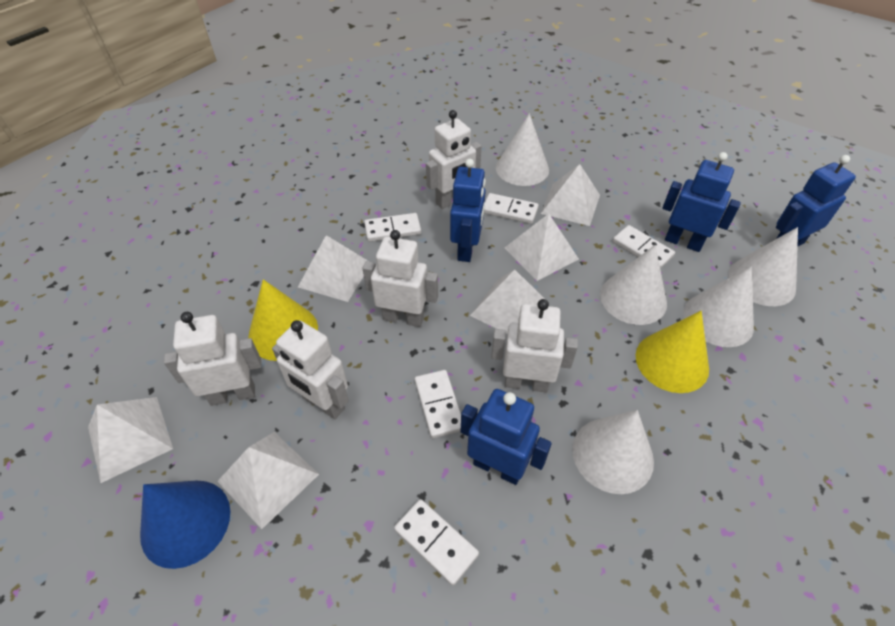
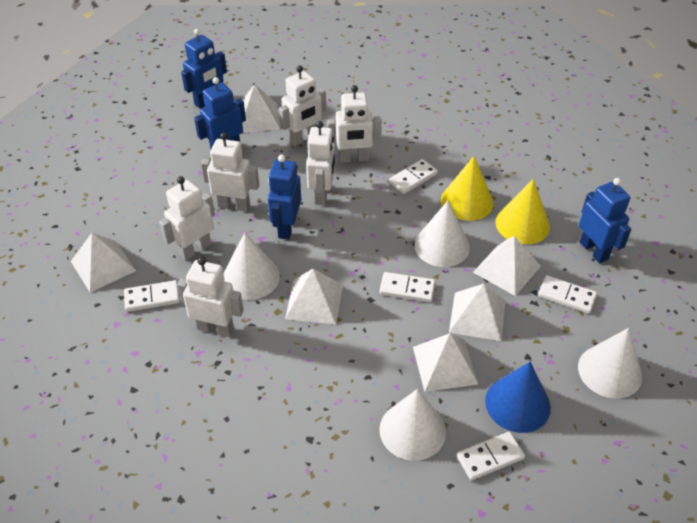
white cone: [496,114,549,186] [572,410,654,494] [600,245,667,325] [683,266,754,347] [728,227,798,306] = 5 -> [224,232,280,300] [379,389,446,461] [414,201,470,267] [578,328,642,399] = 4
white robot: [164,312,262,406] [272,320,349,419] [363,230,438,327] [426,110,481,209] [491,299,578,392] = 5 -> [159,176,215,260] [177,257,244,337] [201,132,259,212] [279,65,326,146] [306,121,335,205] [328,85,382,163] = 6

